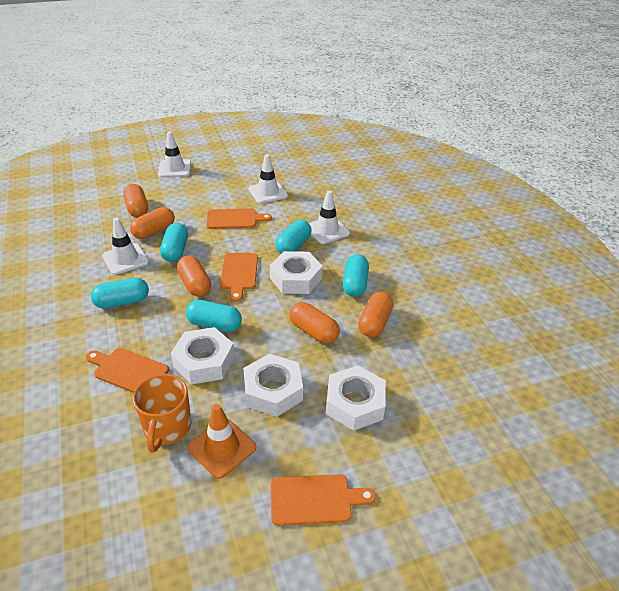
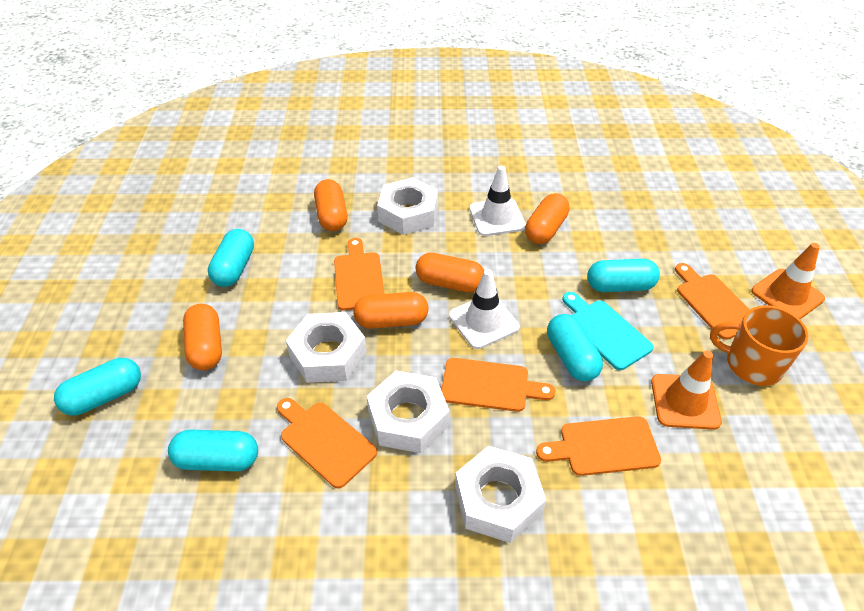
orange cutting board: [86,348,169,393] [206,208,272,229] [220,253,258,302] [271,474,376,526] = 4 -> [277,398,377,489] [334,238,385,311] [441,358,555,412] [536,416,661,476] [675,263,750,340] = 5
orange traffic cone: [188,404,256,479] = 1 -> [651,351,722,430] [751,243,825,319] = 2
turquoise cutting board: none = 0 -> [562,292,654,370] = 1
white traffic cone: [102,218,149,275] [158,132,191,177] [249,154,288,204] [309,191,350,244] = 4 -> [449,269,520,349] [470,166,526,236] = 2

